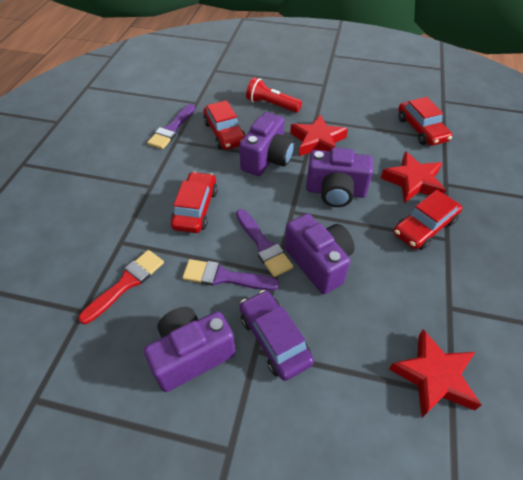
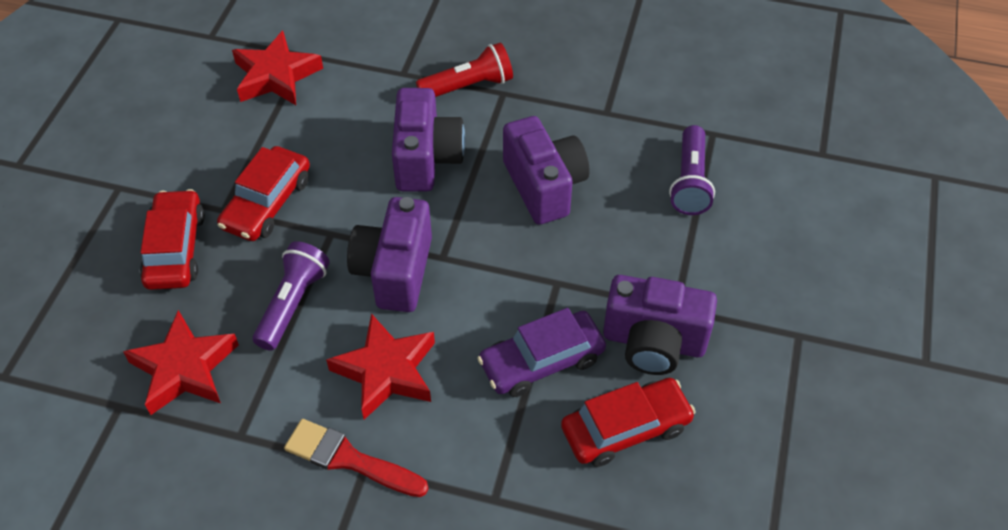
purple brush: [147,104,195,149] [182,259,279,291] [236,209,293,277] = 3 -> none = 0
purple flashlight: none = 0 -> [253,241,330,351] [669,125,715,215] = 2
red car: [171,172,218,233] [203,100,246,150] [393,190,462,250] [398,97,452,146] = 4 -> [140,189,205,290] [217,146,310,241] [561,378,695,467] = 3

